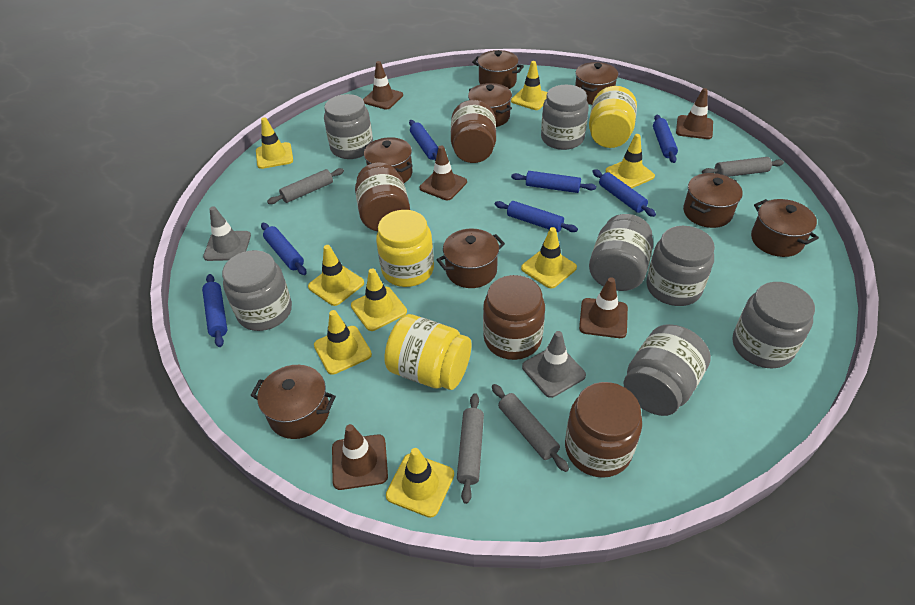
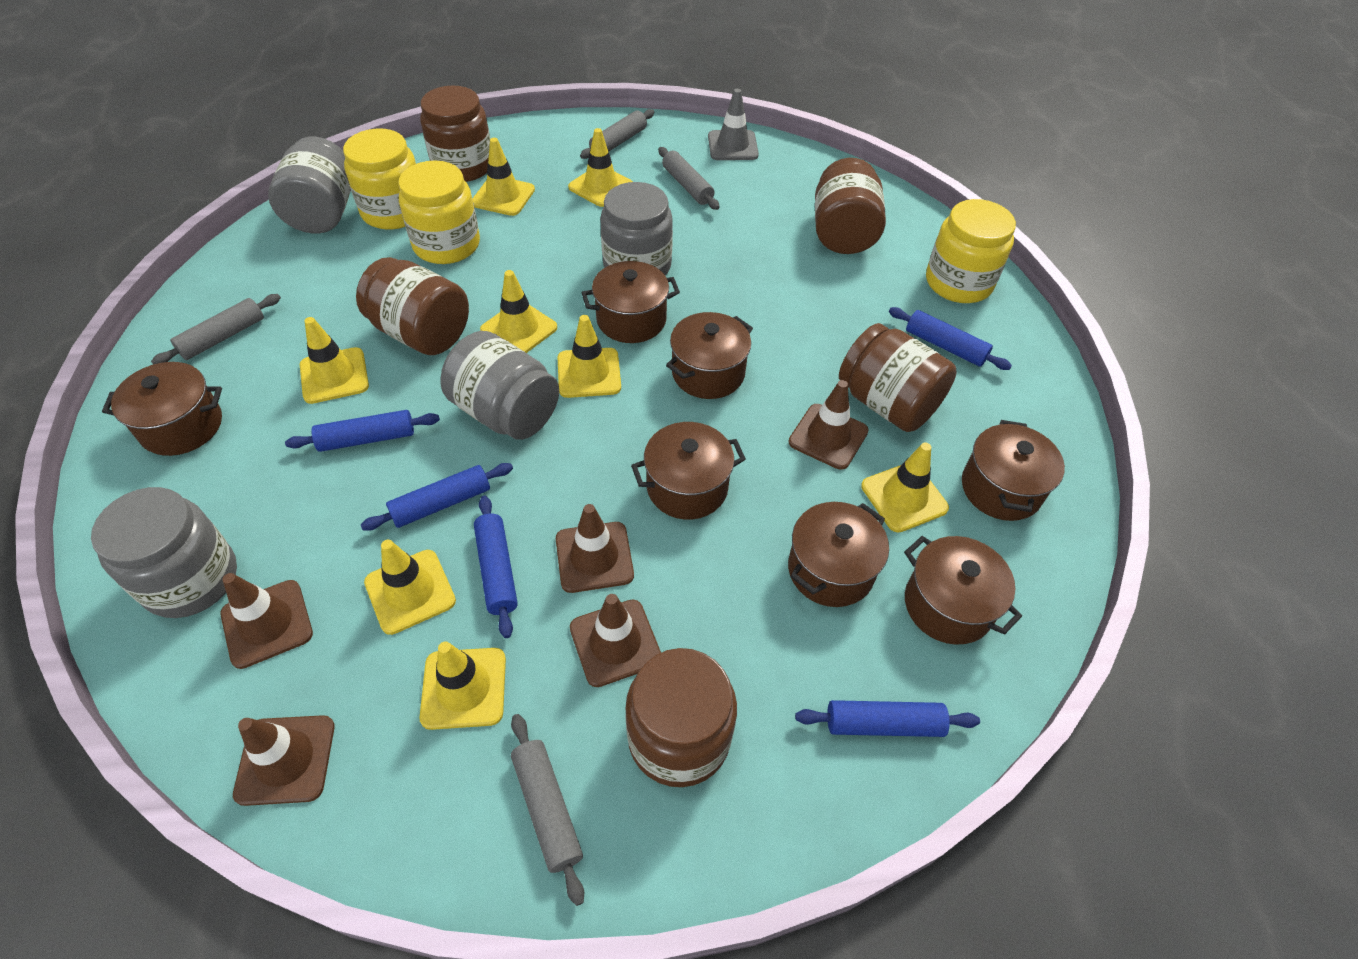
blue rolling pin: [202,274,227,347] [261,223,307,275] [409,120,438,160] [495,201,578,232] [511,171,596,193] [592,169,656,217] [653,115,678,163] = 7 -> [285,410,440,452] [361,463,513,531] [474,496,518,638] [795,700,980,737] [889,307,1012,370] = 5
brown jar: [355,162,410,231] [451,100,496,163] [483,275,545,360] [565,382,642,478] = 4 -> [356,257,469,355] [420,86,490,182] [625,648,737,787] [815,158,886,254] [839,323,957,432] = 5
brown pot: [250,365,336,439] [364,137,413,183] [437,228,505,288] [468,83,512,127] [472,50,524,89] [575,62,618,105] [683,173,743,228] [751,199,819,257] = 8 -> [102,362,222,456] [582,261,680,343] [631,422,746,520] [666,312,753,399] [788,502,889,607] [904,536,1022,645] [962,420,1065,521] = 7
grey jar: [222,250,292,331] [324,94,373,159] [541,85,589,150] [589,214,653,291] [624,324,711,416] [646,226,715,306] [733,282,815,368] = 7 -> [91,487,237,618] [268,137,351,233] [440,331,559,440] [600,182,673,276] = 4
grey traffic cone: [203,206,251,261] [522,331,586,398] = 2 -> [708,89,759,160] = 1

